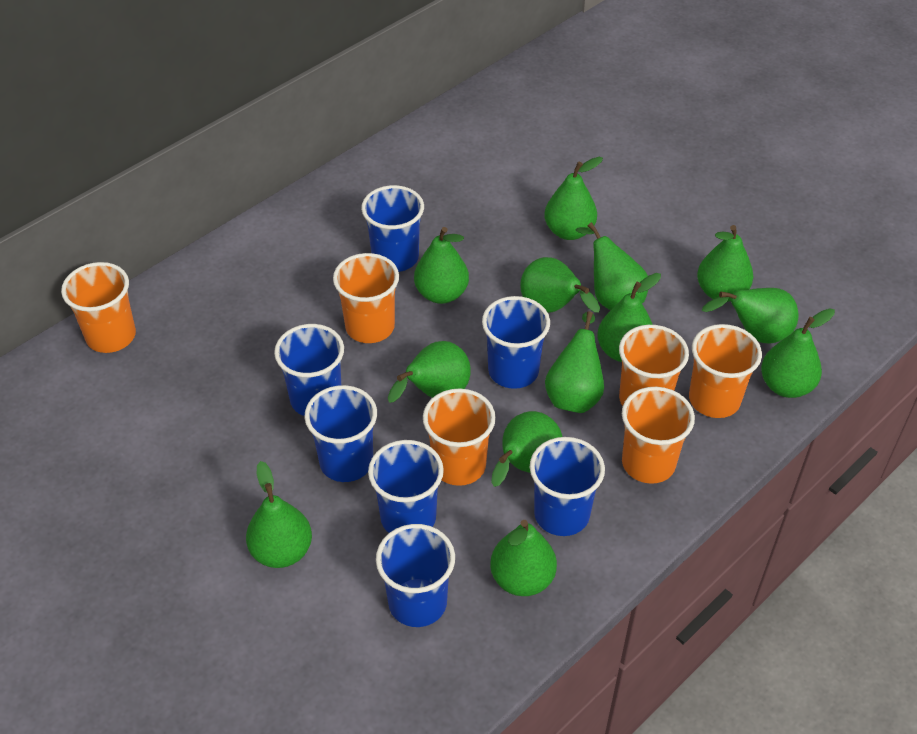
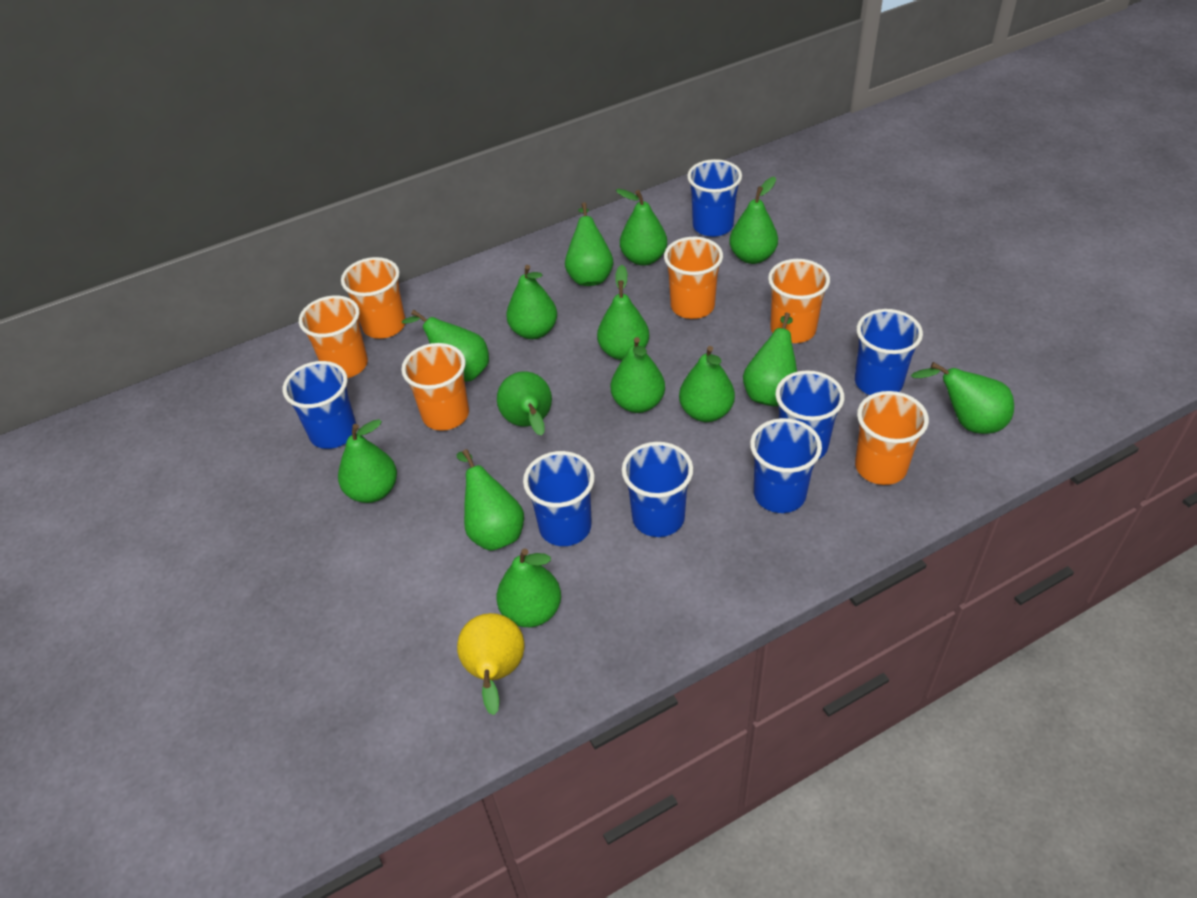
green pear: [246,461,312,568] [388,341,471,403] [414,227,469,304] [490,520,557,596] [491,411,562,487] [520,257,600,313] [544,157,603,240] [545,311,604,413] [576,222,648,310] [597,273,661,362] [697,225,753,302] [702,288,799,343] [761,308,835,398] = 13 -> [338,419,397,503] [402,310,489,382] [457,449,524,551] [497,371,552,436] [497,548,561,627] [506,265,557,339] [565,203,613,286] [597,265,649,360] [611,337,665,413] [616,189,667,266] [679,346,735,422] [729,177,778,264] [743,313,797,406] [911,362,1014,434] = 14
yellow pear: none = 0 -> [457,613,524,715] = 1

